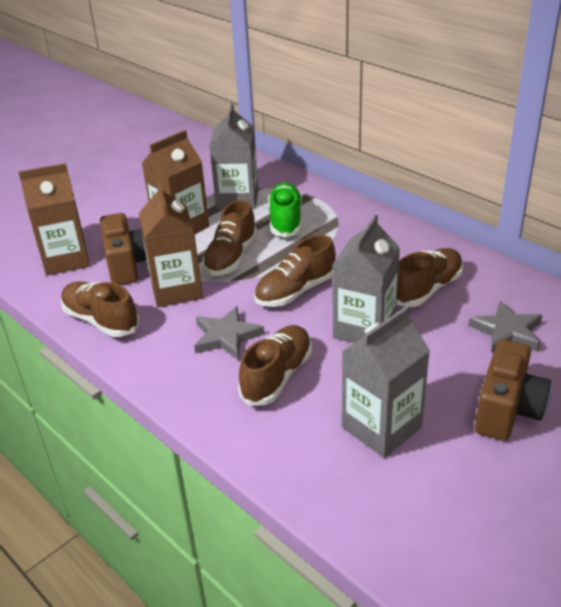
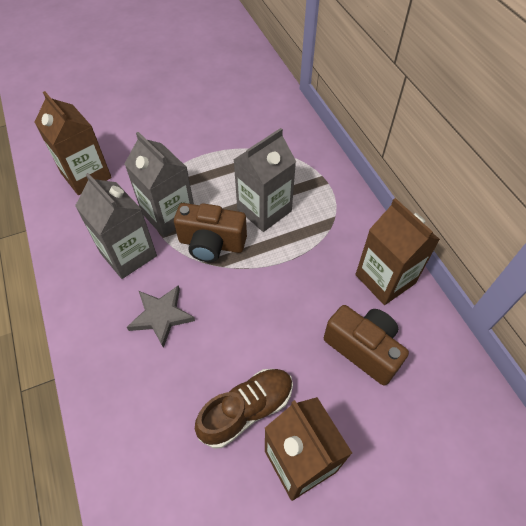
brown shoe: [61,282,140,337] [202,200,257,276] [238,325,312,406] [254,235,336,307] [396,248,463,307] = 5 -> [195,369,293,448] = 1
green shoe: [268,182,302,238] = 1 -> none = 0
grey star: [194,306,264,360] [468,301,543,353] = 2 -> [127,285,195,348] = 1

